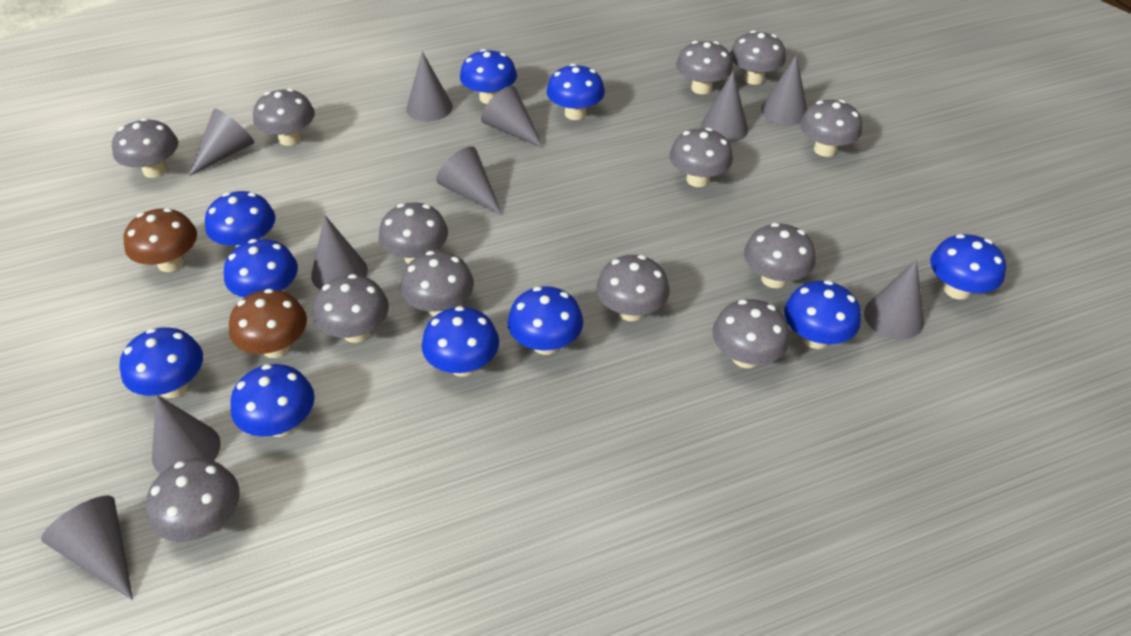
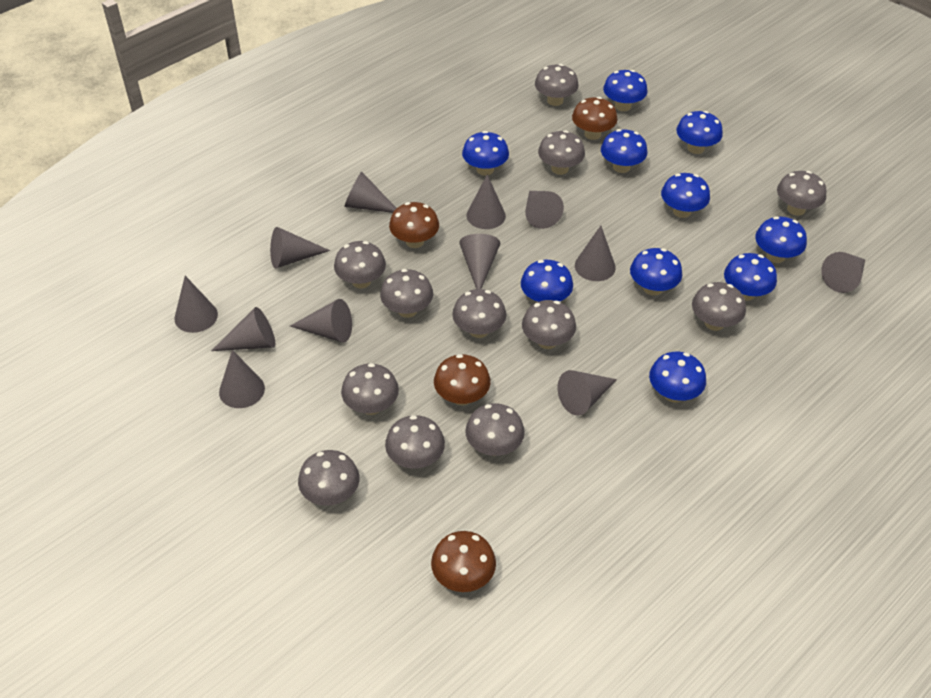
brown mushroom: [124,208,197,272] [229,289,307,358] = 2 -> [389,202,439,248] [431,531,496,592] [434,354,491,406] [572,97,617,140] = 4
grey cone: [41,496,133,600] [152,395,221,474] [189,108,254,176] [311,215,368,289] [406,51,453,122] [436,146,502,215] [481,86,544,149] [701,72,748,142] [761,55,807,125] [864,260,924,340] = 10 -> [174,276,218,333] [211,307,275,351] [219,350,265,408] [270,227,330,268] [290,299,352,343] [344,172,397,213] [459,234,500,289] [467,174,506,229] [525,191,564,229] [557,370,617,416] [575,226,616,281] [821,252,865,293] = 12
grey mushroom: [112,118,178,178] [146,458,240,542] [253,88,315,146] [313,274,389,343] [379,202,448,264] [401,251,474,317] [596,255,670,321] [669,128,733,187] [676,41,733,94] [712,299,790,368] [730,30,786,85] [744,223,816,288] [800,100,862,157] = 13 -> [298,450,359,506] [334,241,386,288] [341,363,399,415] [380,269,433,318] [385,415,445,469] [452,289,506,338] [465,403,525,456] [522,300,576,349] [535,64,579,106] [538,130,585,175] [692,282,746,331] [777,171,826,216] = 12

